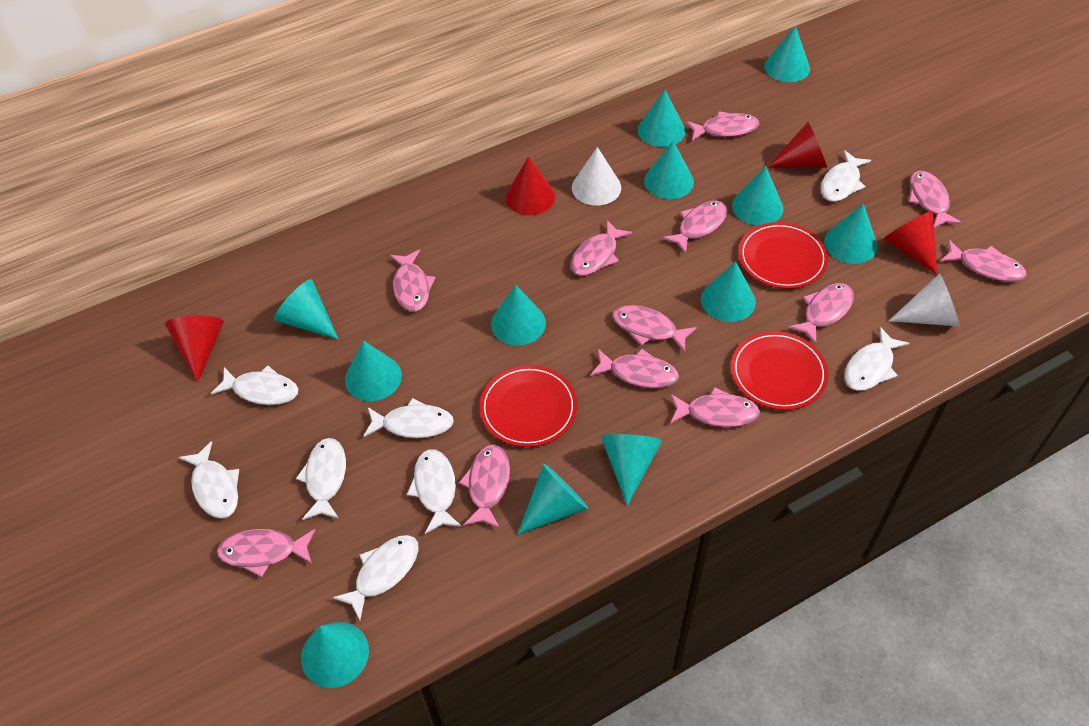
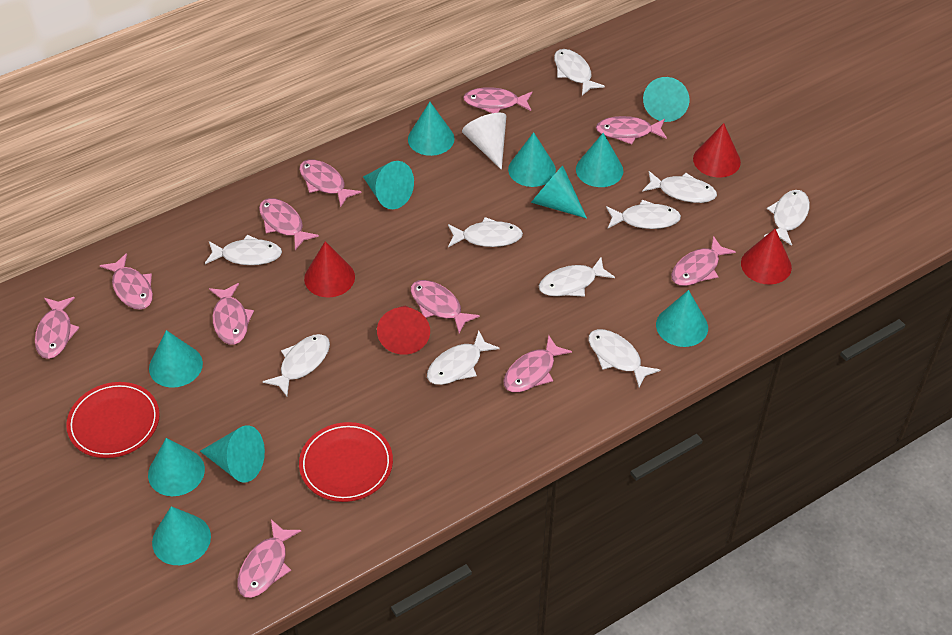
pink fish: [217,529,315,577] [390,250,435,312] [459,445,510,529] [570,220,632,276] [590,349,679,388] [613,305,697,352] [662,201,728,254] [670,387,760,427] [686,111,759,141] [788,283,854,344] [909,171,962,228] [940,239,1027,282] = 12 -> [35,297,80,359] [100,253,153,310] [209,283,254,345] [237,519,301,598] [259,198,319,250] [299,159,362,207] [411,280,480,333] [463,87,532,113] [503,335,572,392] [596,116,667,145] [671,236,736,286] = 11
red plate: [480,365,577,447] [731,331,828,410] [739,222,828,289] = 3 -> [66,382,160,458] [299,422,393,502] = 2
turquoise cone: [274,279,339,340] [301,622,369,688] [345,340,402,401] [491,285,546,346] [517,464,588,535] [601,434,663,506] [638,90,685,147] [644,141,694,199] [701,261,756,322] [732,166,783,226] [764,26,810,82] [824,204,878,264] = 12 -> [148,438,205,496] [149,330,203,388] [152,506,211,565] [200,425,265,483] [363,161,414,209] [408,102,455,156] [508,132,556,187] [531,165,587,219] [576,133,623,187] [643,77,690,122] [656,290,708,347] = 11
white cone: [572,147,621,206] [889,274,960,327] = 2 -> [462,113,506,170] = 1
white fish: [179,441,239,519] [211,365,298,405] [296,438,346,520] [332,535,419,620] [363,398,454,438] [407,449,462,534] [821,150,871,202] [844,327,909,391] = 8 -> [205,235,282,265] [263,334,330,396] [427,330,500,385] [448,217,523,247] [539,258,615,297] [554,49,605,95] [589,329,660,387] [606,200,681,229] [642,171,717,203] [764,190,810,246] = 10

